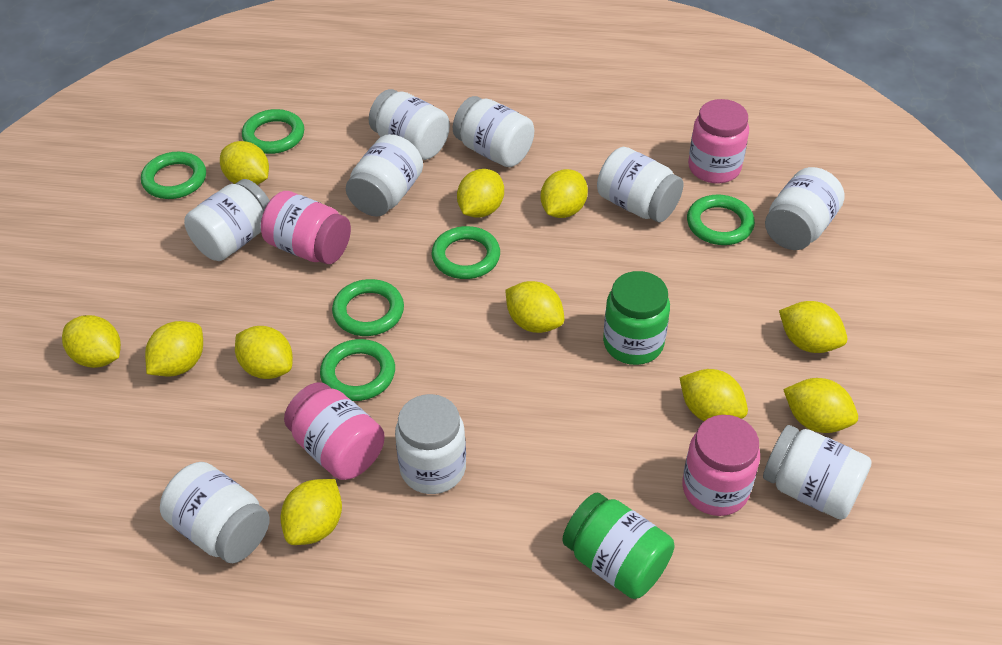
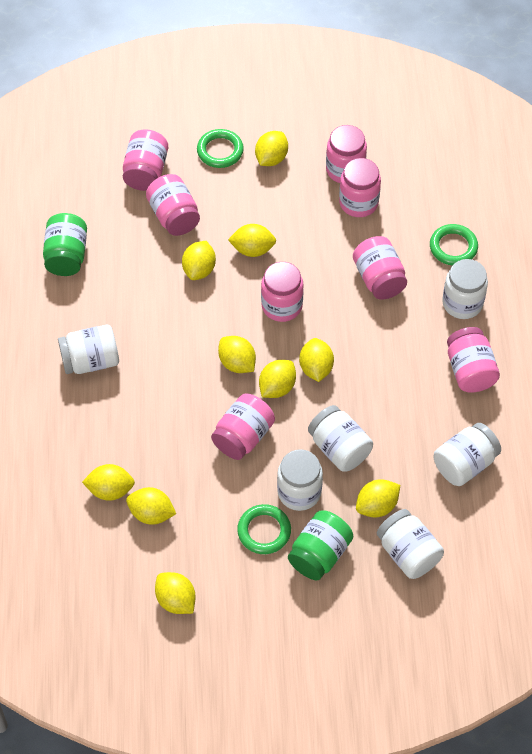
green ring: [141,152,206,199] [242,109,304,154] [320,339,395,401] [332,279,404,336] [432,226,500,279] [687,194,755,245] = 6 -> [197,129,244,168] [237,504,291,554] [430,224,478,266] = 3
pink jar: [261,191,351,264] [284,382,385,480] [682,415,760,516] [688,99,749,183] = 4 -> [123,129,168,191] [146,174,200,236] [211,394,275,460] [261,262,303,322] [326,125,367,183] [339,158,381,217] [353,236,407,300] [447,327,500,393] = 8
white jar: [160,462,270,563] [184,179,270,261] [346,134,423,216] [369,89,450,160] [395,394,466,494] [453,96,534,167] [597,147,684,222] [763,425,872,520] [765,167,845,250] = 9 -> [58,325,119,374] [277,449,323,511] [308,405,373,471] [377,509,444,579] [434,423,501,486] [442,259,488,319] = 6
yellow lemon: [62,315,121,368] [145,321,203,377] [220,141,269,185] [235,326,293,379] [280,479,342,545] [457,169,504,218] [505,281,564,333] [540,169,588,218] [679,369,748,421] [779,301,847,353] [783,378,858,433] = 11 -> [82,464,135,501] [126,487,176,525] [155,572,196,614] [182,241,216,280] [218,336,256,373] [228,224,276,257] [255,131,288,166] [259,360,296,398] [299,338,334,382] [356,479,400,518] = 10

